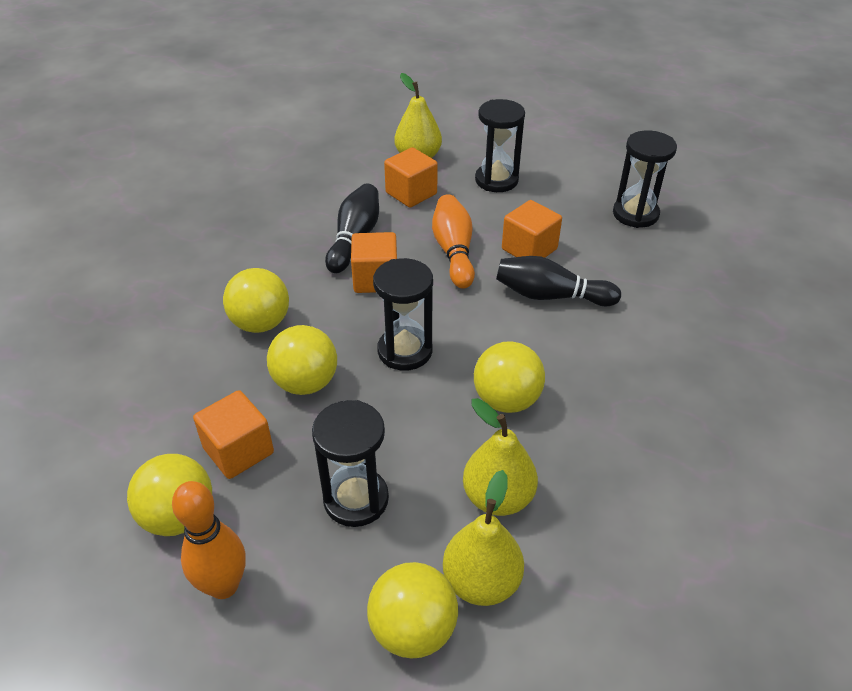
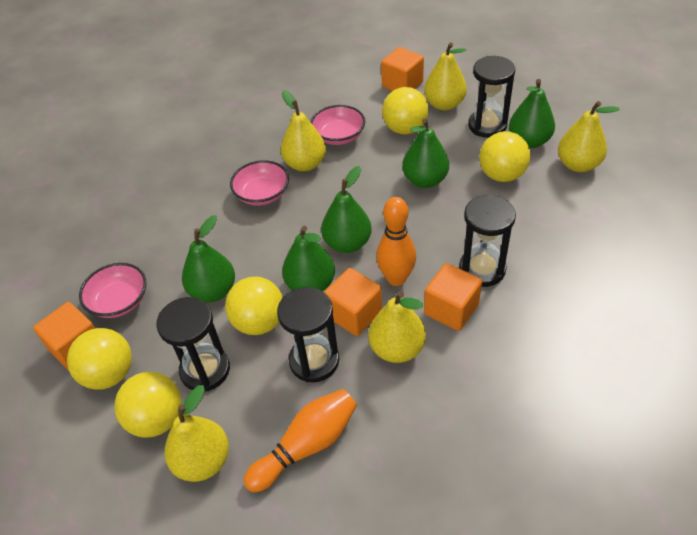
black bowling pin: [325,184,379,273] [496,256,621,306] = 2 -> none = 0
green pear: none = 0 -> [182,215,235,302] [282,226,335,291] [321,166,372,253] [402,119,449,188] [509,79,555,148] = 5
pink bowl: none = 0 -> [79,263,147,318] [230,160,289,206] [311,105,365,145] = 3
yellow pear: [394,73,442,158] [443,470,524,606] [463,398,538,516] = 3 -> [165,385,229,482] [281,90,326,171] [368,291,426,363] [424,42,467,110] [558,101,620,172] = 5

